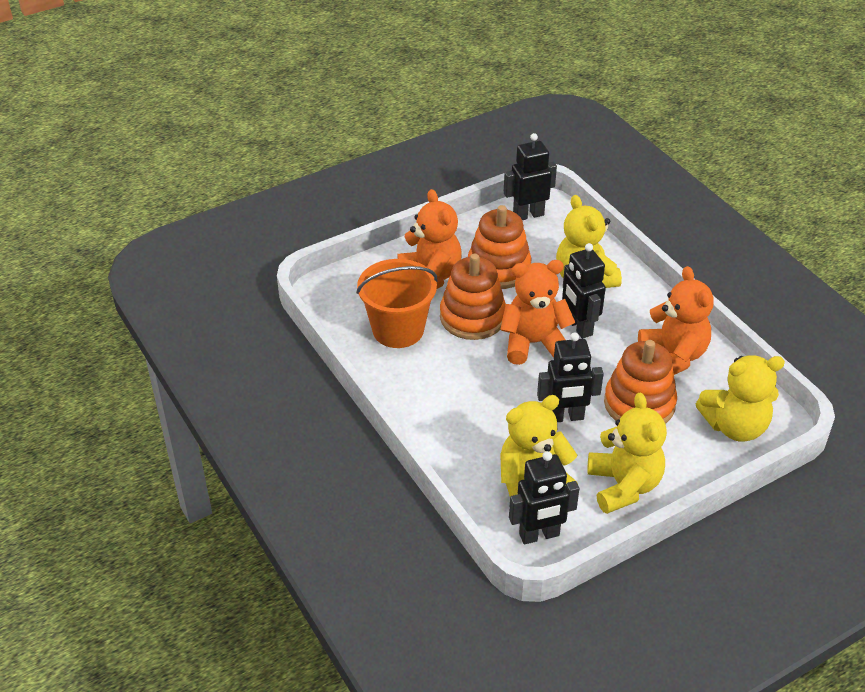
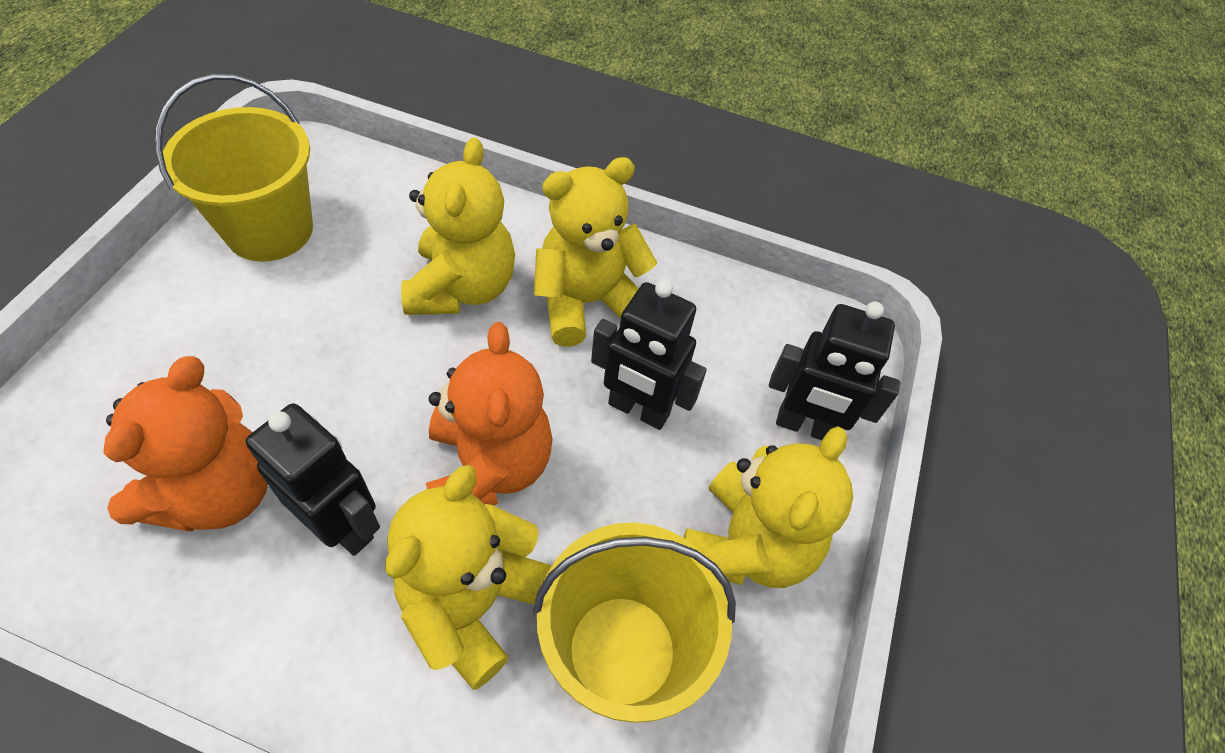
black robot: [503,133,557,220] [509,451,579,544] [537,332,604,422] [562,243,606,339] = 4 -> [246,403,380,556] [591,280,707,430] [769,301,901,440] = 3
orange bucket: [356,259,438,348] = 1 -> none = 0
orange stacking toy: [440,254,506,340] [468,205,531,289] [604,340,677,424] = 3 -> none = 0
orange teddy bear: [397,189,462,289] [500,260,575,365] [638,266,713,375] = 3 -> [103,356,268,531] [426,322,552,505] = 2
yellow bucket: none = 0 -> [155,74,313,262] [533,523,736,723] = 2

